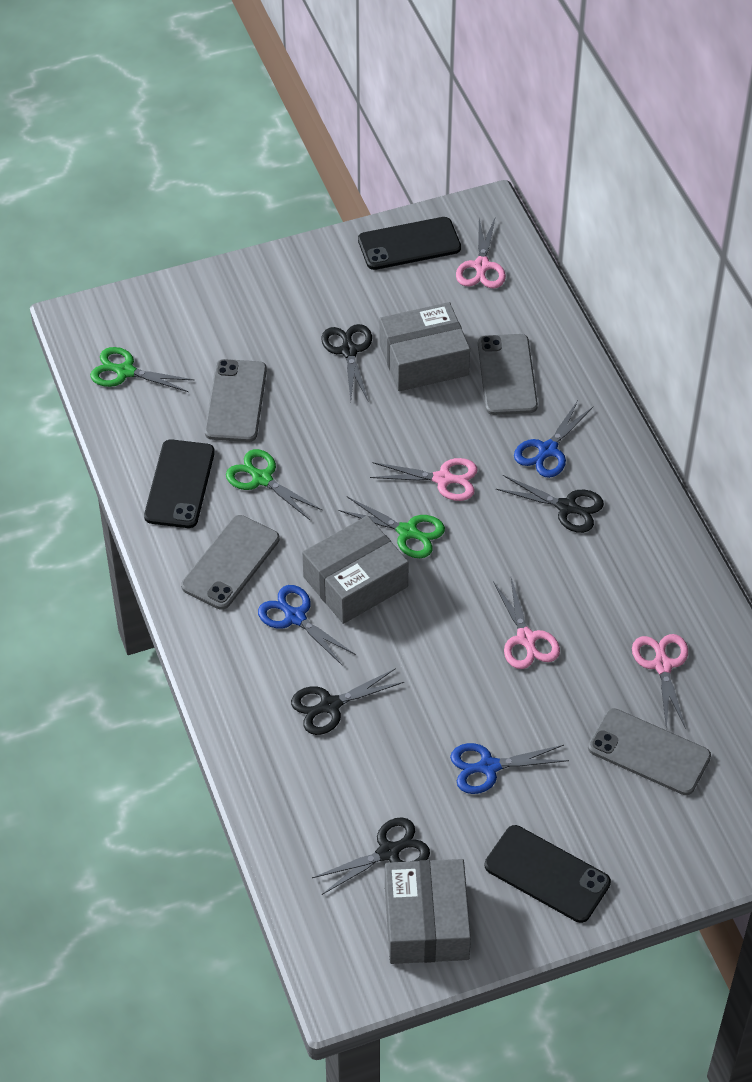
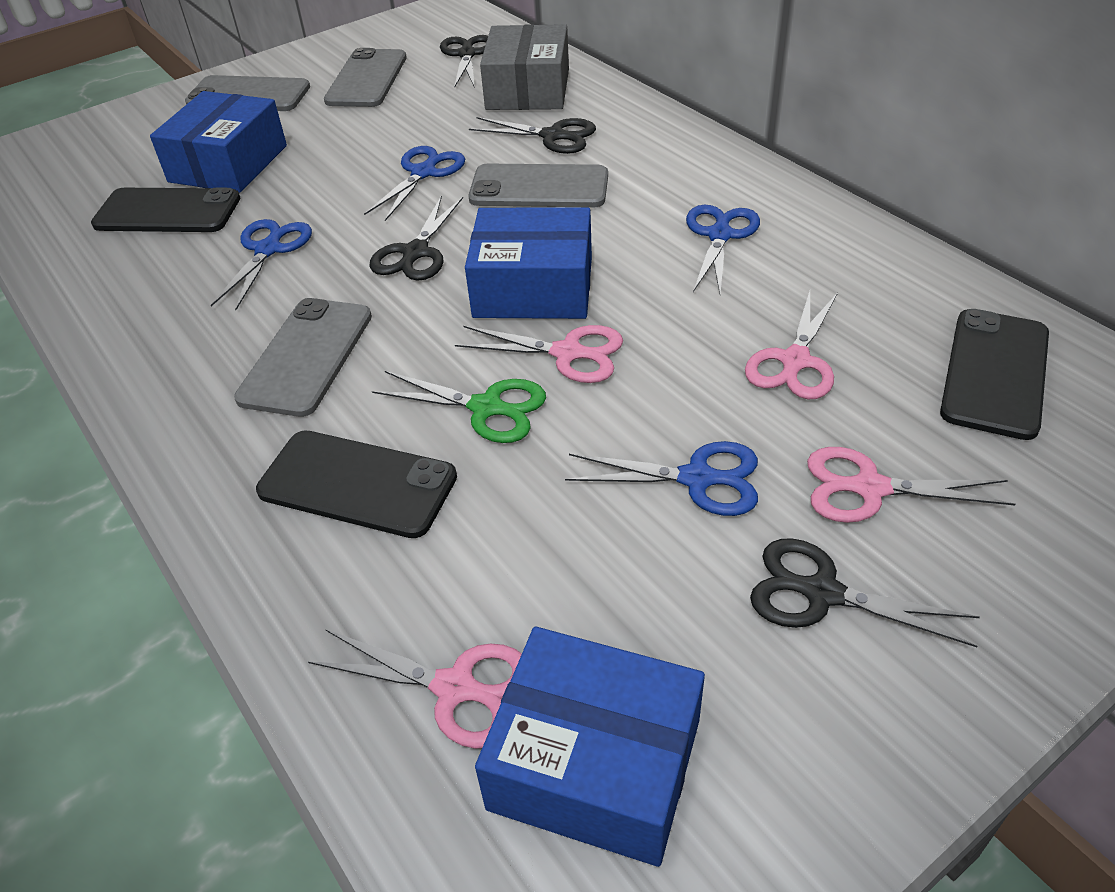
blue box: none = 0 -> [150,91,287,193] [465,207,592,319] [475,627,705,867] = 3
blue scissors: [258,585,356,665] [450,743,569,794] [514,401,593,478] = 3 -> [211,219,312,310] [364,146,465,221] [565,441,758,516] [686,205,760,294] = 4
green scissors: [90,347,194,392] [226,449,323,520] [338,497,445,558] = 3 -> [372,371,546,443] = 1
grey box: [302,516,409,624] [379,302,470,391] [385,859,471,964] = 3 -> [480,24,569,110] = 1

